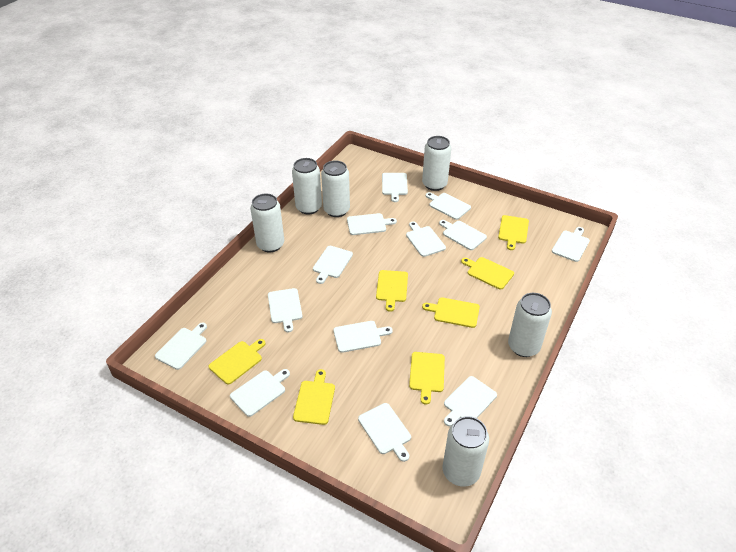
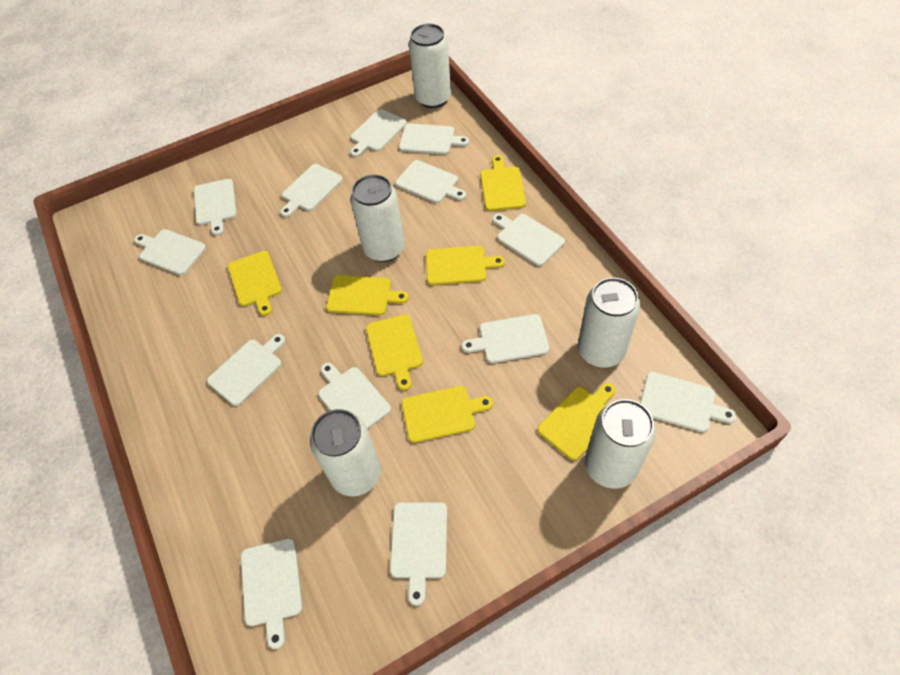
white can: [250,193,284,252] [292,158,322,215] [321,160,350,217] [422,136,451,191] [442,416,489,487] [508,293,552,357] = 6 -> [310,409,381,497] [350,174,405,262] [409,24,451,108] [578,278,640,368] [585,399,656,489] = 5

